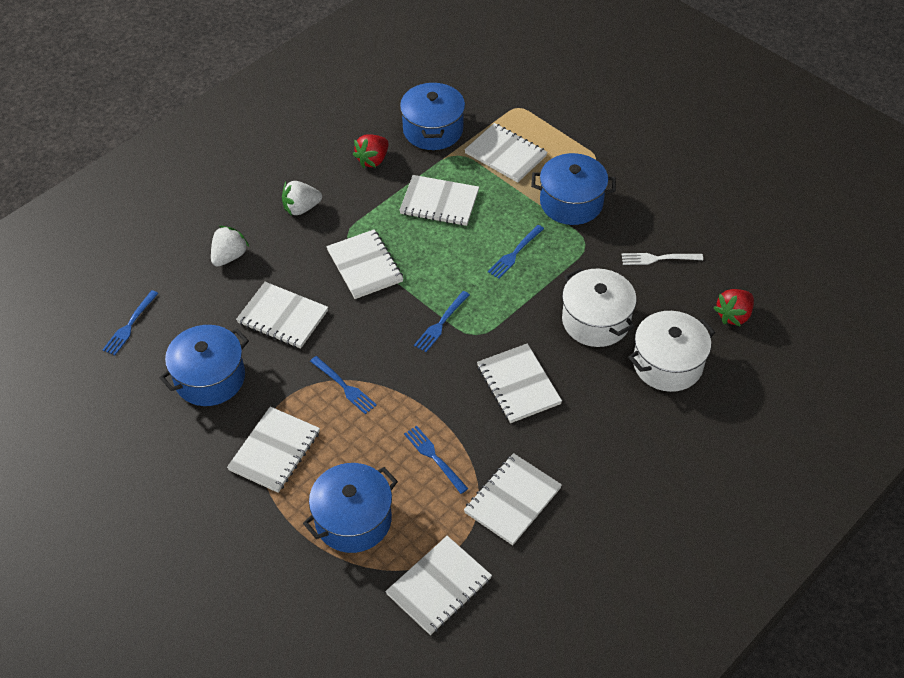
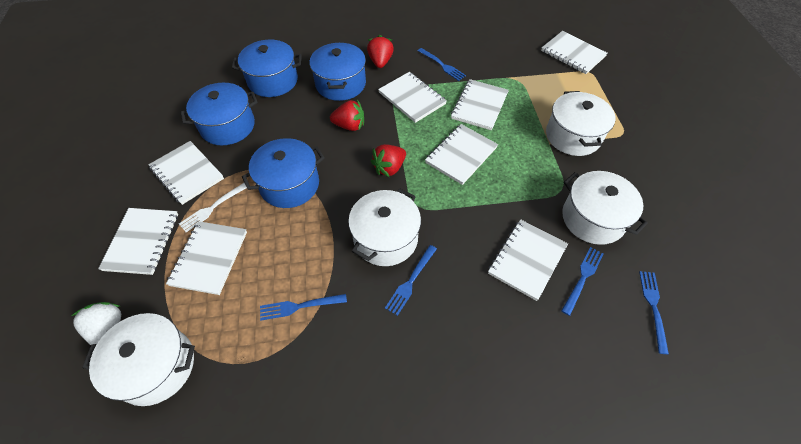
red strawberry: [353,135,389,168] [714,289,754,327] = 2 -> [330,100,364,131] [367,35,394,68] [371,144,406,177] = 3
white pot: [562,268,637,347] [628,311,716,392] = 2 -> [82,313,195,406] [348,189,421,266] [546,91,616,156] [562,171,648,245] = 4
white strawberry: [211,226,249,267] [282,181,322,216] = 2 -> [71,302,121,345] = 1

